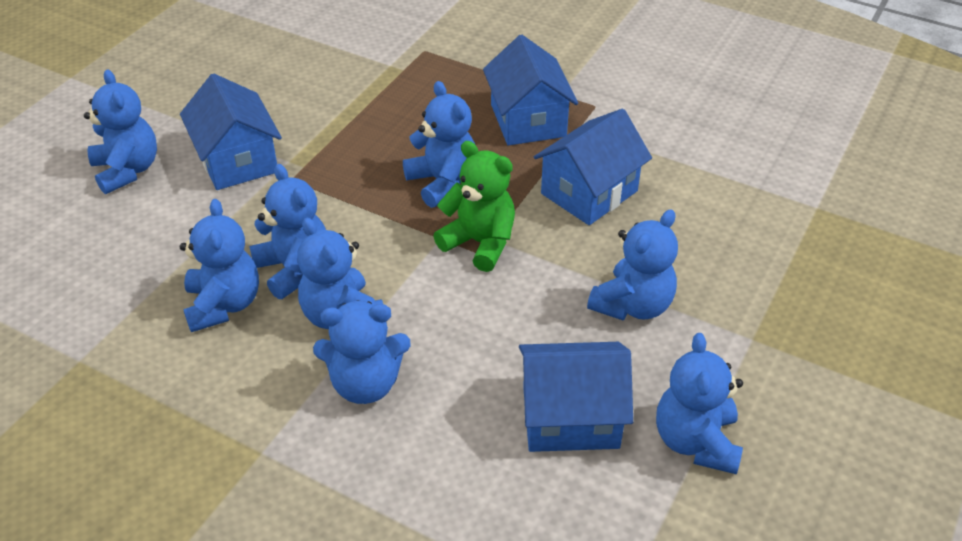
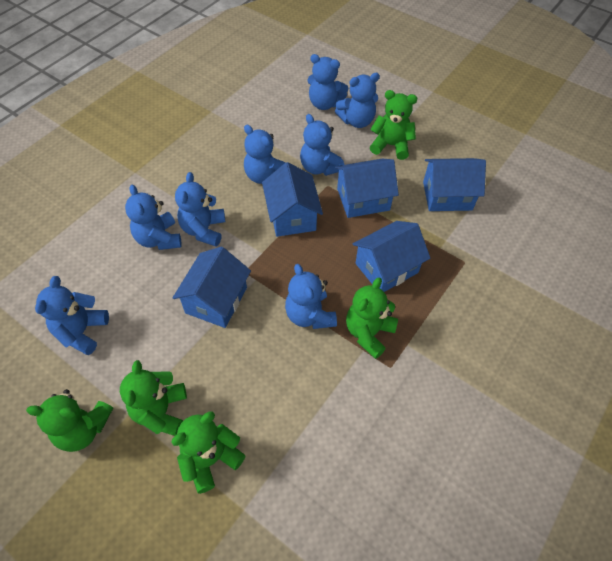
blue house: [180,73,282,190] [483,35,578,146] [519,342,633,452] [534,109,652,225] = 4 -> [173,247,251,328] [262,162,323,237] [335,159,399,218] [353,221,430,292] [423,158,486,211] = 5
green teddy bear: [433,141,515,272] = 1 -> [26,389,113,452] [120,360,187,436] [171,412,246,494] [346,278,398,359] [370,90,418,160] = 5

